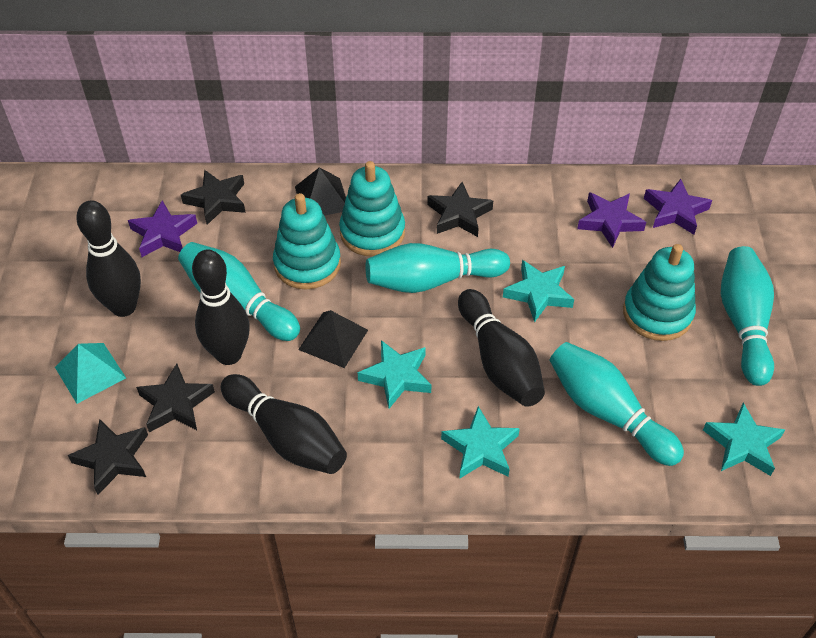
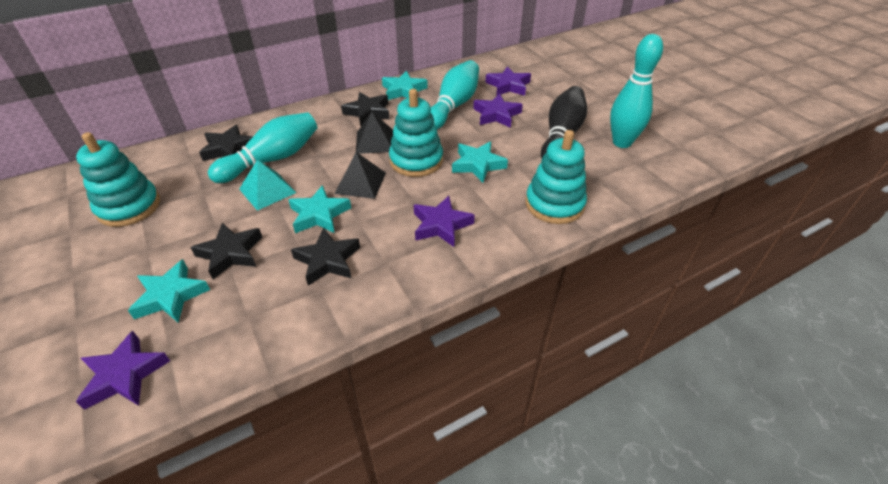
black bowling pin: [76,200,141,317] [192,249,250,365] [221,374,347,474] [458,289,545,407] = 4 -> [541,86,587,159] = 1
purple star: [128,200,197,257] [577,192,646,248] [644,179,712,235] = 3 -> [76,331,170,410] [414,196,475,247] [473,93,523,128] [485,66,531,96] = 4
turquoise bowling pin: [178,242,300,341] [366,243,510,293] [549,342,684,466] [721,246,774,386] = 4 -> [208,112,317,183] [431,60,479,129] [610,34,663,148] = 3

